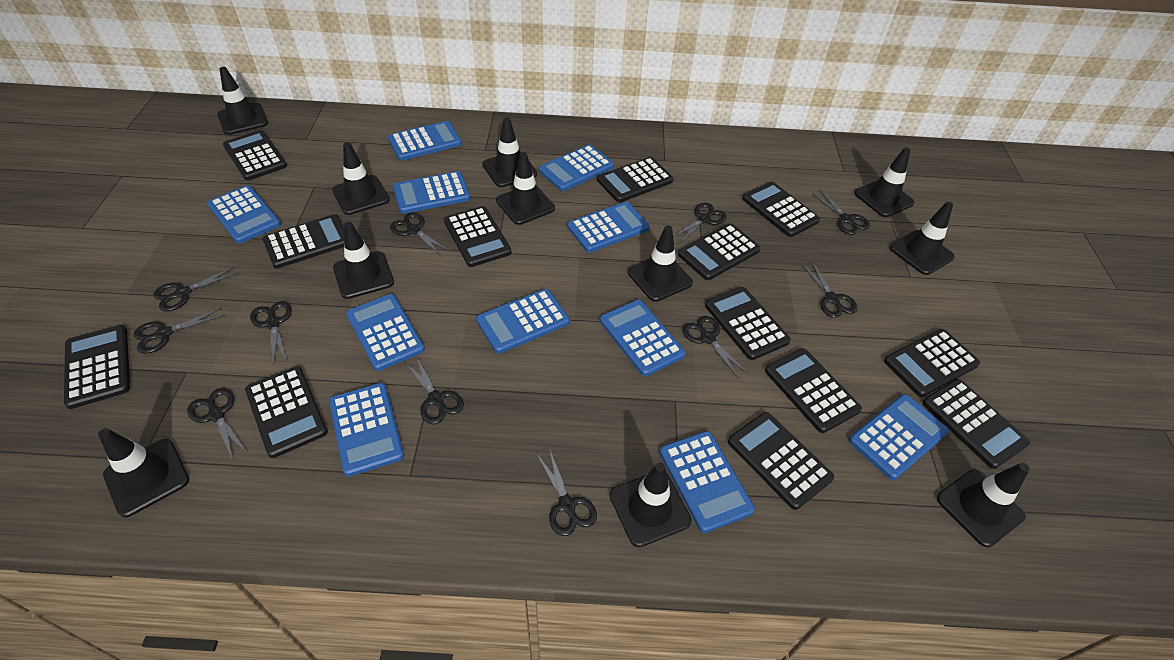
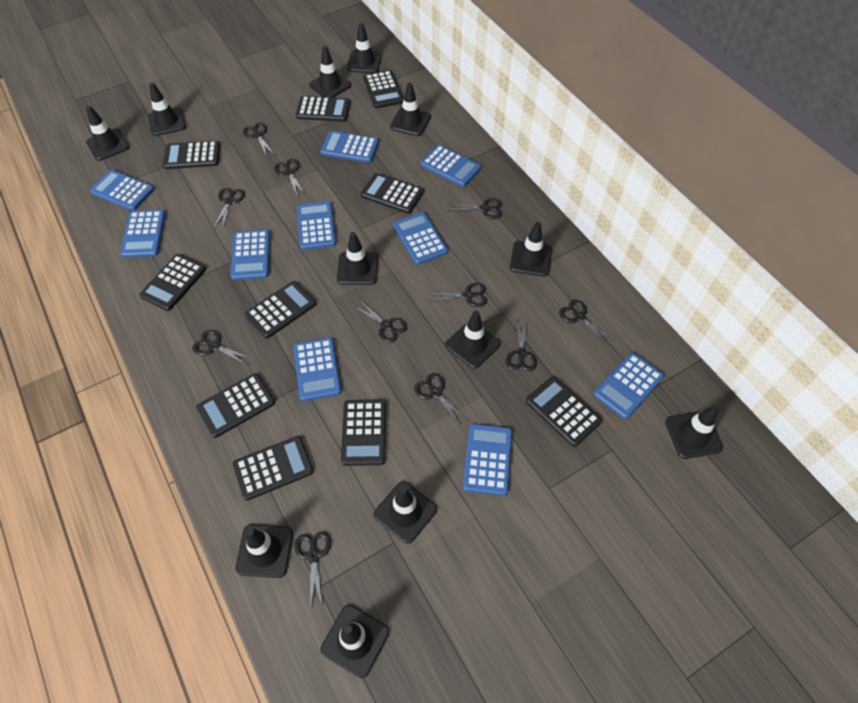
black calculator: [64,325,130,409] [223,130,287,181] [245,366,328,458] [262,214,344,268] [444,206,512,267] [597,157,674,203] [678,224,761,280] [705,287,791,360] [728,412,834,510] [742,181,820,237] [765,348,862,433] [884,329,980,397] [922,379,1030,469] = 13 -> [139,254,206,311] [163,141,220,169] [196,373,275,438] [233,436,314,501] [245,281,316,338] [296,96,350,122] [341,399,386,466] [361,173,424,214] [363,70,404,108] [526,377,602,447] = 10
black traffic cone: [98,428,189,517] [217,67,268,135] [332,142,389,215] [333,222,394,299] [482,117,537,187] [496,152,555,225] [610,462,692,547] [628,226,693,302] [854,148,915,217] [890,202,955,275] [937,463,1030,547] = 11 -> [86,106,130,161] [148,82,186,136] [235,524,293,578] [309,46,351,97] [321,605,389,678] [337,232,378,285] [347,23,382,73] [374,481,437,544] [390,83,431,136] [445,311,500,369] [510,222,552,277] [665,405,723,459] = 12
blue calculator: [207,185,281,244] [329,383,404,477] [346,294,425,371] [388,121,462,161] [393,171,470,214] [476,289,570,354] [539,145,614,191] [567,202,649,253] [600,300,685,376] [659,431,755,533] [849,394,949,480] = 11 -> [90,170,154,211] [120,210,166,257] [231,230,270,280] [293,337,341,401] [297,201,336,250] [320,131,379,163] [393,212,448,265] [420,145,481,187] [463,424,512,496] [593,353,664,419] = 10

